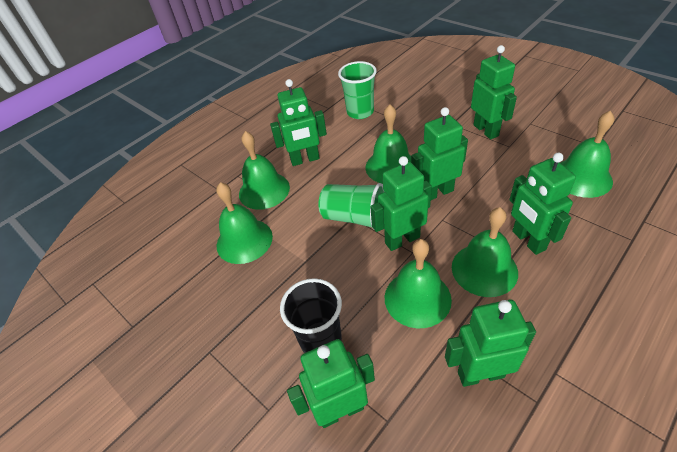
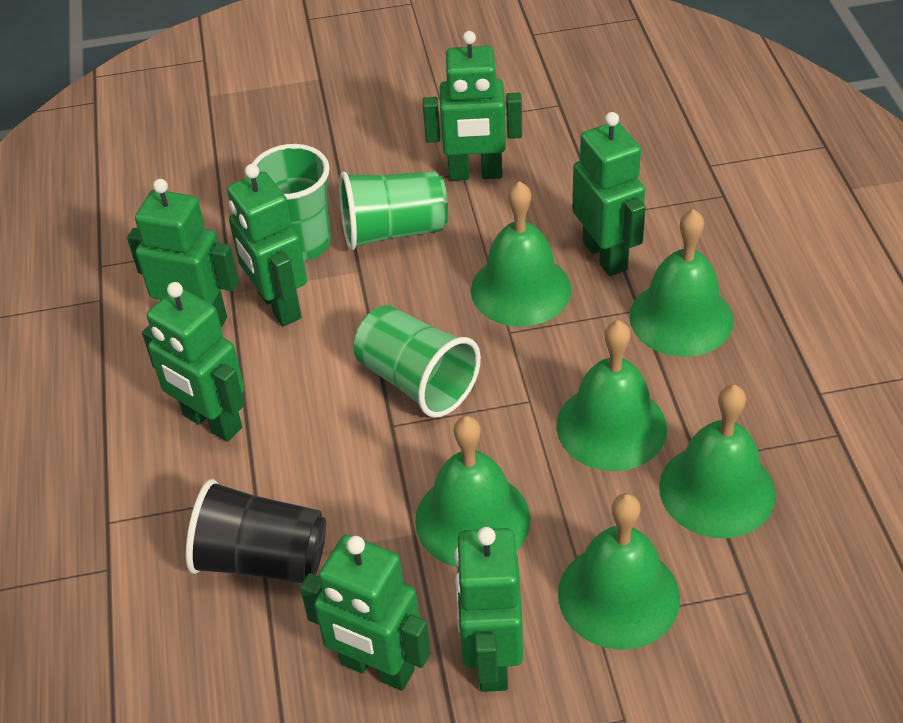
green cup: [318,183,384,228] [338,61,377,119] = 2 -> [252,144,331,261] [339,171,448,250] [354,305,481,418] = 3

